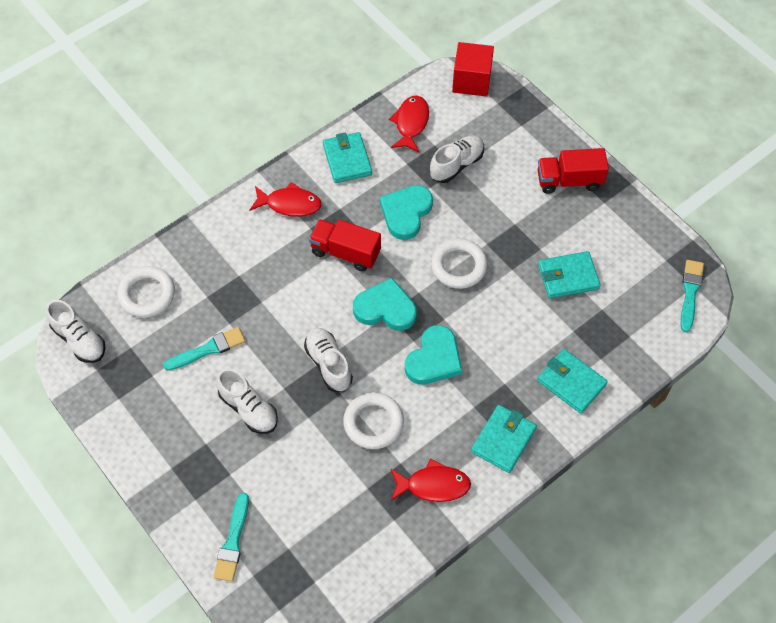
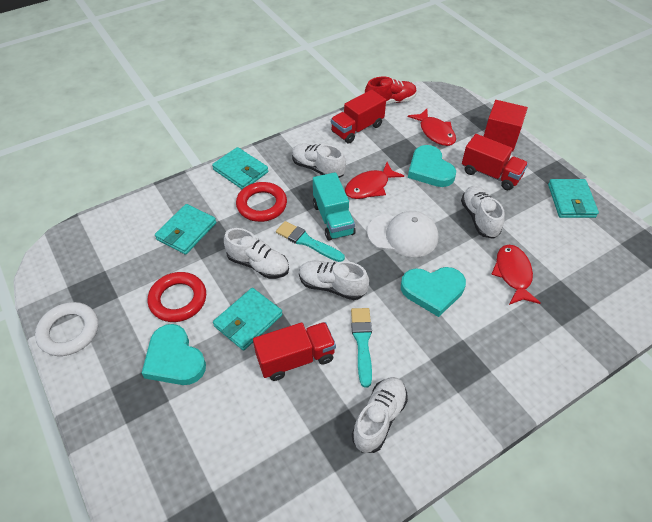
red ring: none = 0 -> [148,272,206,322] [236,182,287,222] = 2
red shoe: none = 0 -> [365,77,417,105] = 1
red truck: [309,219,381,272] [538,148,609,194] = 2 -> [253,322,336,381] [331,90,386,143] [462,134,528,190] = 3
turquoise brush: [164,327,245,371] [213,493,249,582] [681,260,704,332] = 3 -> [276,221,345,262] [351,308,372,388] = 2
turquoise truck: none = 0 -> [313,172,355,241] = 1
white cap: none = 0 -> [367,211,438,257] = 1
white ring: [117,266,175,318] [343,392,404,449] [431,238,487,289] = 3 -> [35,302,98,356] = 1
white shoe: [46,299,105,363] [216,368,278,434] [304,328,353,392] [430,136,484,183] = 4 -> [224,228,289,279] [292,144,346,178] [299,261,369,300] [352,377,408,453] [461,186,505,239] = 5

